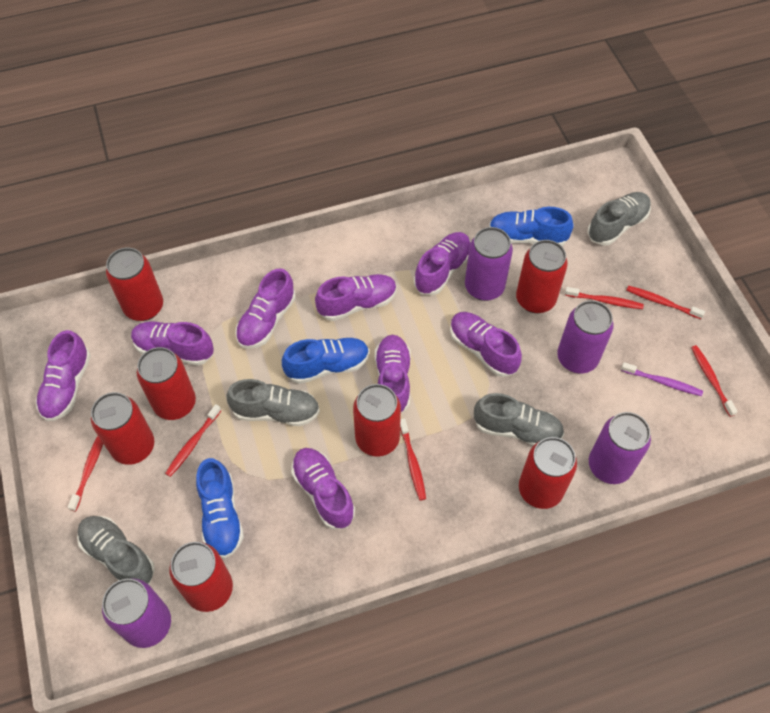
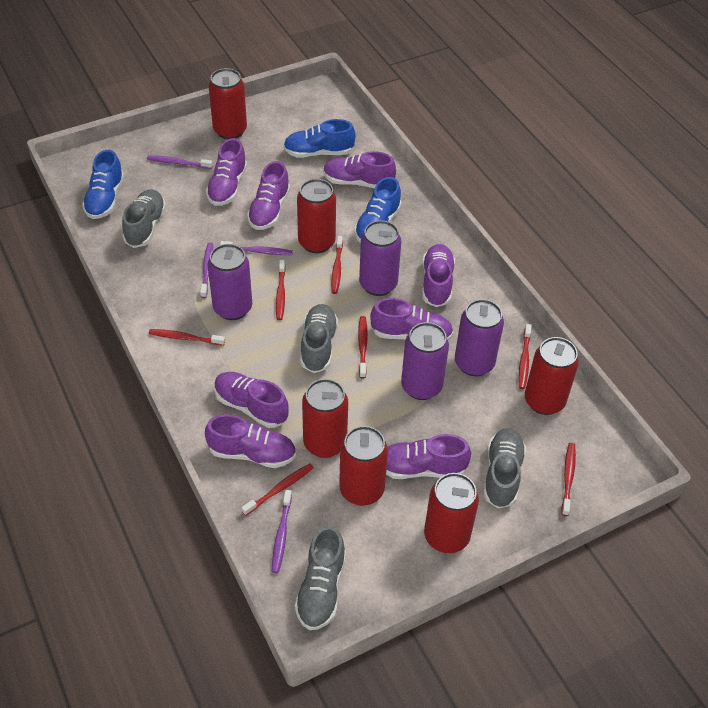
purple toothbrush: [621,362,703,396] = 1 -> [147,155,213,169] [200,242,213,298] [220,241,293,255] [272,490,292,573] = 4
red can: [91,392,154,465] [106,248,163,321] [137,347,196,420] [169,542,233,612] [353,384,401,456] [516,240,568,313] [519,437,577,509] = 7 -> [209,68,247,139] [297,179,336,253] [302,379,348,458] [339,426,388,506] [424,473,479,553] [525,337,579,415] = 6
red toothbrush: [68,436,103,512] [165,404,222,477] [400,418,426,500] [565,287,644,309] [626,286,705,319] [691,345,738,417] = 6 -> [149,329,225,346] [241,464,314,516] [276,260,286,320] [331,236,343,294] [358,316,368,378] [518,324,532,389] [562,443,576,516] = 7

